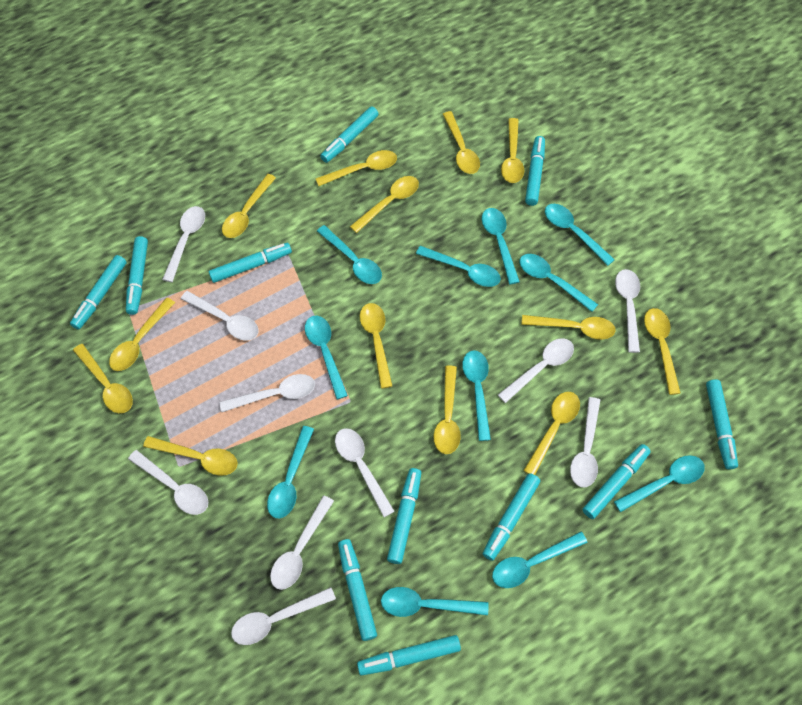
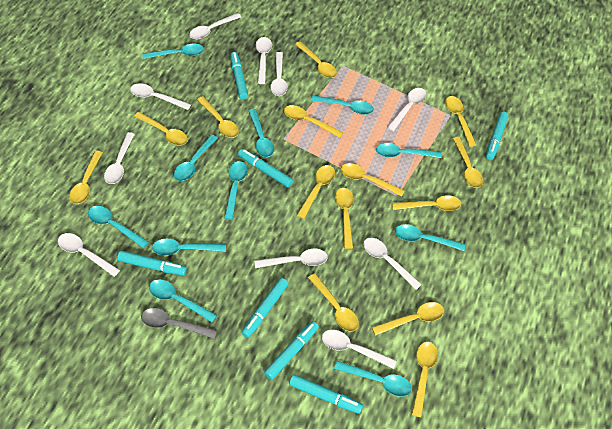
grey spoon: none = 0 -> [141,308,217,339] = 1
turquoise marker: [70,255,127,330] [126,236,148,315] [209,243,292,283] [320,106,378,163] [338,539,377,641] [357,635,461,676] [387,468,421,564] [483,473,540,561] [525,136,545,206] [583,444,651,519] [706,380,738,469] = 11 -> [117,251,187,275] [230,52,248,99] [238,149,293,187] [241,278,288,338] [264,321,319,380] [289,374,363,414] [486,111,509,160] = 7
yellow spoon: [73,344,133,413] [109,298,175,371] [143,436,238,476] [222,174,276,238] [315,150,397,186] [350,176,419,233] [360,303,392,389] [433,365,461,454] [443,111,480,174] [501,118,524,183] [521,315,616,340] [523,392,580,475] [644,308,681,395] = 13 -> [69,151,103,204] [134,112,188,145] [197,96,239,138] [284,105,343,138] [295,41,337,78] [296,165,335,219] [308,273,359,332] [335,188,354,249] [341,163,405,197] [372,302,444,336] [392,195,461,211] [412,342,438,417] [445,96,476,147] [453,137,483,188] = 14

